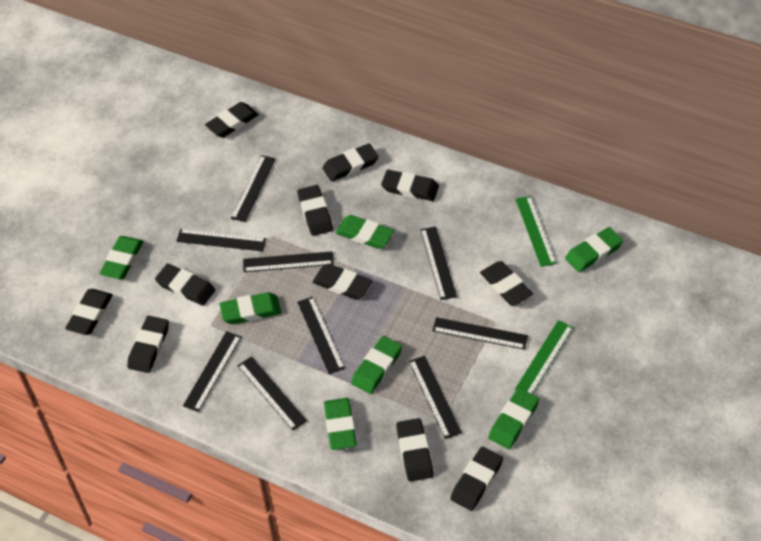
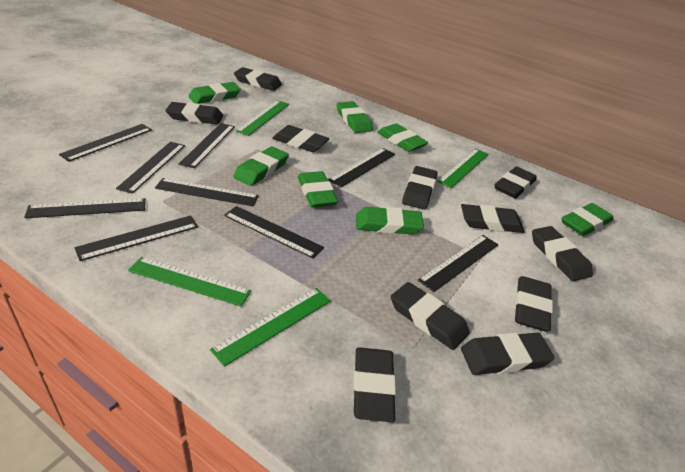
green ruler: [515,196,557,267] [515,320,573,394] = 2 -> [128,257,251,306] [210,288,331,367] [236,100,289,136] [437,149,489,188] = 4

